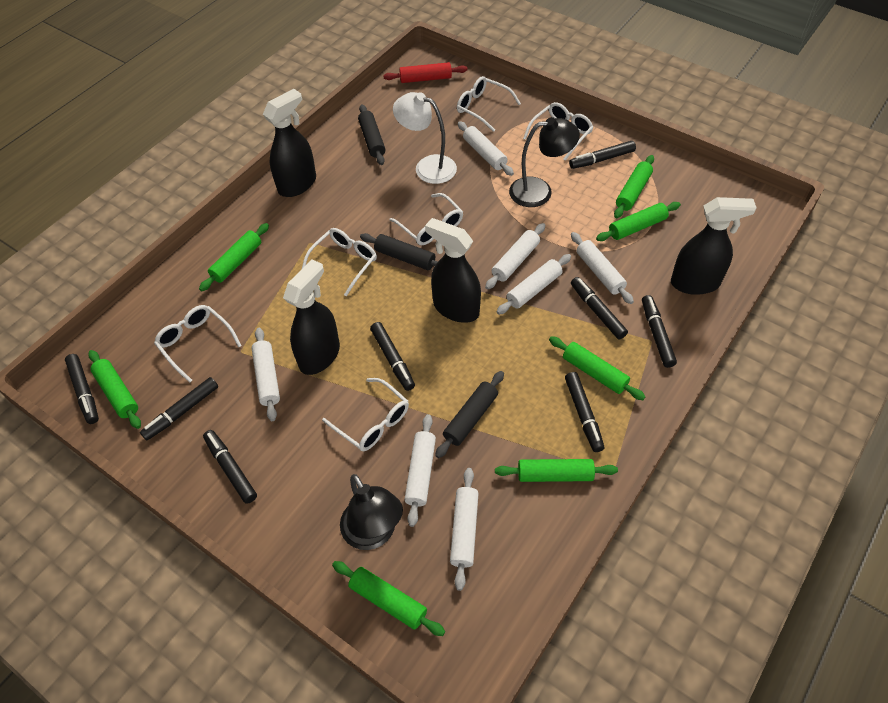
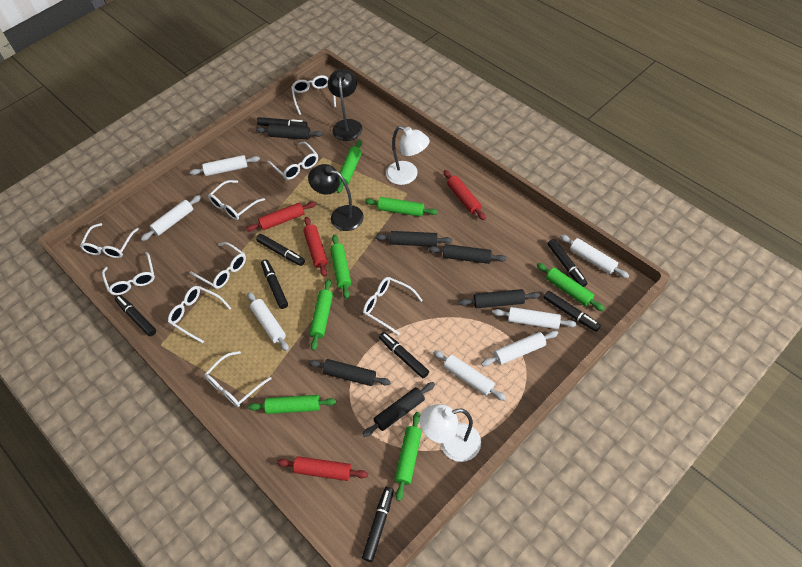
black rolling pin: [358,104,386,165] [360,233,438,270] [435,371,504,458] = 3 -> [256,124,323,139] [309,359,391,386] [363,382,435,437] [376,231,452,247] [428,244,506,264] [458,289,540,308] = 6
black spray bottle: [263,89,316,197] [283,259,340,375] [425,218,481,323] [671,197,757,295] = 4 -> none = 0
red rolling pin: [383,62,468,83] = 1 -> [246,202,316,231] [277,456,368,481] [303,217,328,277] [444,170,486,220] = 4
white glasses: [154,305,242,383] [302,228,377,297] [322,378,409,451] [389,193,463,245] [457,76,521,132] [523,102,593,161] = 6 -> [80,223,139,258] [102,252,155,295] [168,286,231,343] [189,242,246,289] [204,351,272,407] [208,180,265,220] [267,142,318,180] [291,75,336,115] [363,277,423,335] = 9
white lamp: [393,92,457,184] = 1 -> [386,126,430,185] [420,404,481,462] = 2

